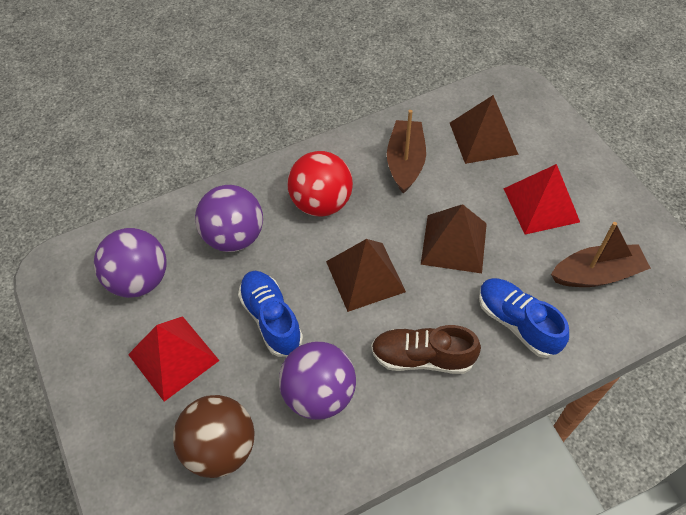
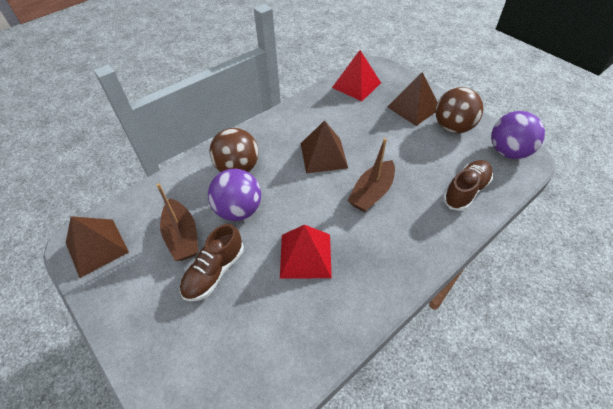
blue shoe: [238,271,303,357] [479,278,569,358] = 2 -> none = 0
brown ball: [173,395,255,478] = 1 -> [209,128,259,172] [435,87,483,133] = 2
brown shoe: [371,325,481,374] = 1 -> [180,224,244,301] [443,160,493,211] = 2
purple ball: [94,228,167,298] [195,185,263,252] [279,341,356,420] = 3 -> [208,169,261,221] [491,111,545,159] = 2
red ball: [287,151,353,217] = 1 -> none = 0

